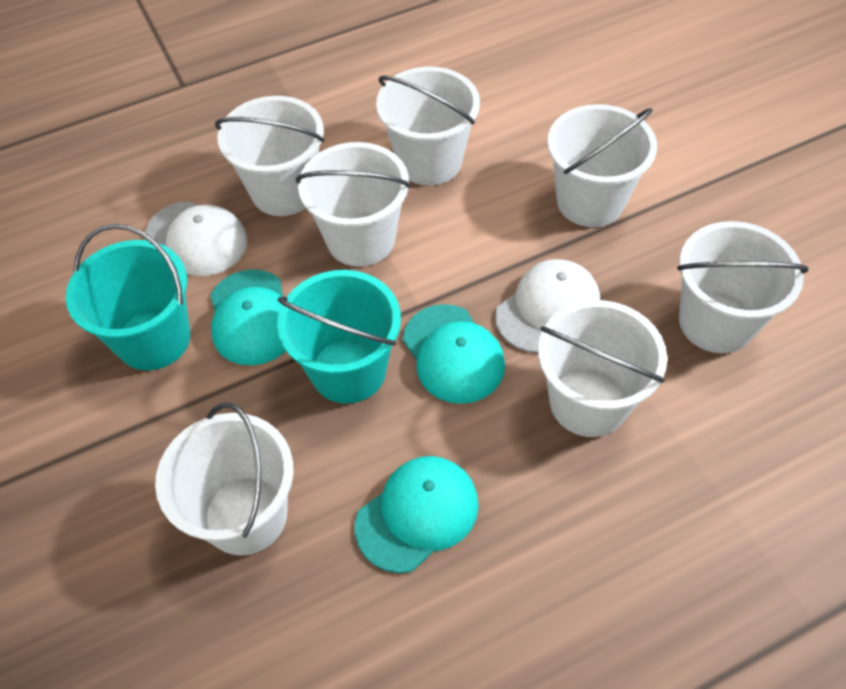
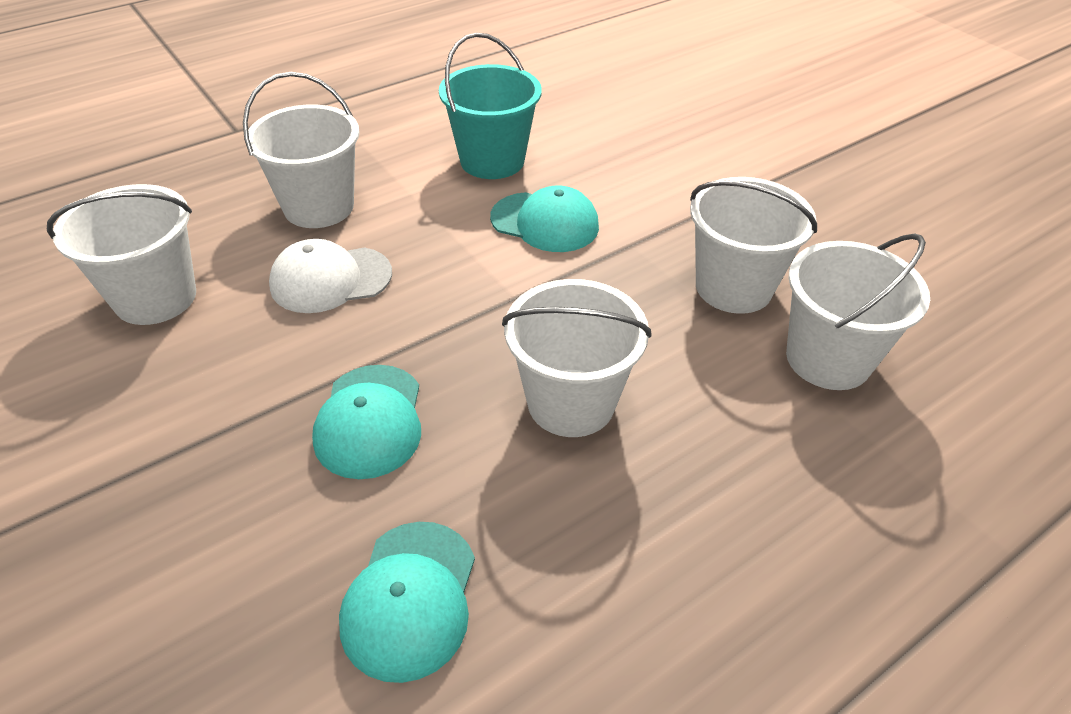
turquoise bucket: [66,224,190,371] [277,270,401,404] = 2 -> [439,32,542,179] = 1
white bucket: [155,403,293,556] [215,96,324,216] [296,142,411,267] [376,67,480,186] [538,300,667,437] [547,104,657,227] [677,221,808,353] = 7 -> [47,184,196,325] [243,72,360,228] [502,279,651,437] [690,177,817,314] [786,233,930,390] = 5
white cap: [145,201,247,276] [495,259,600,353] = 2 -> [269,239,392,313] = 1

